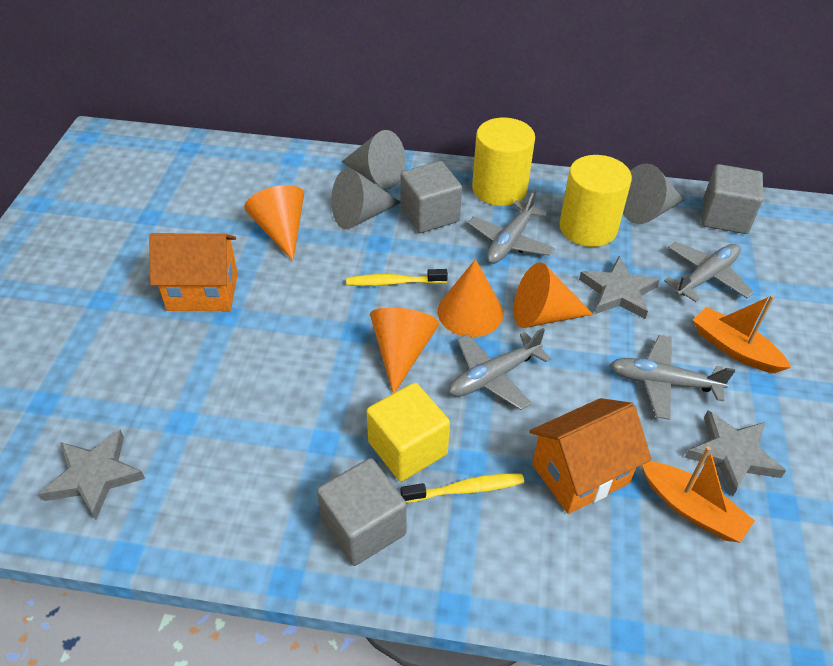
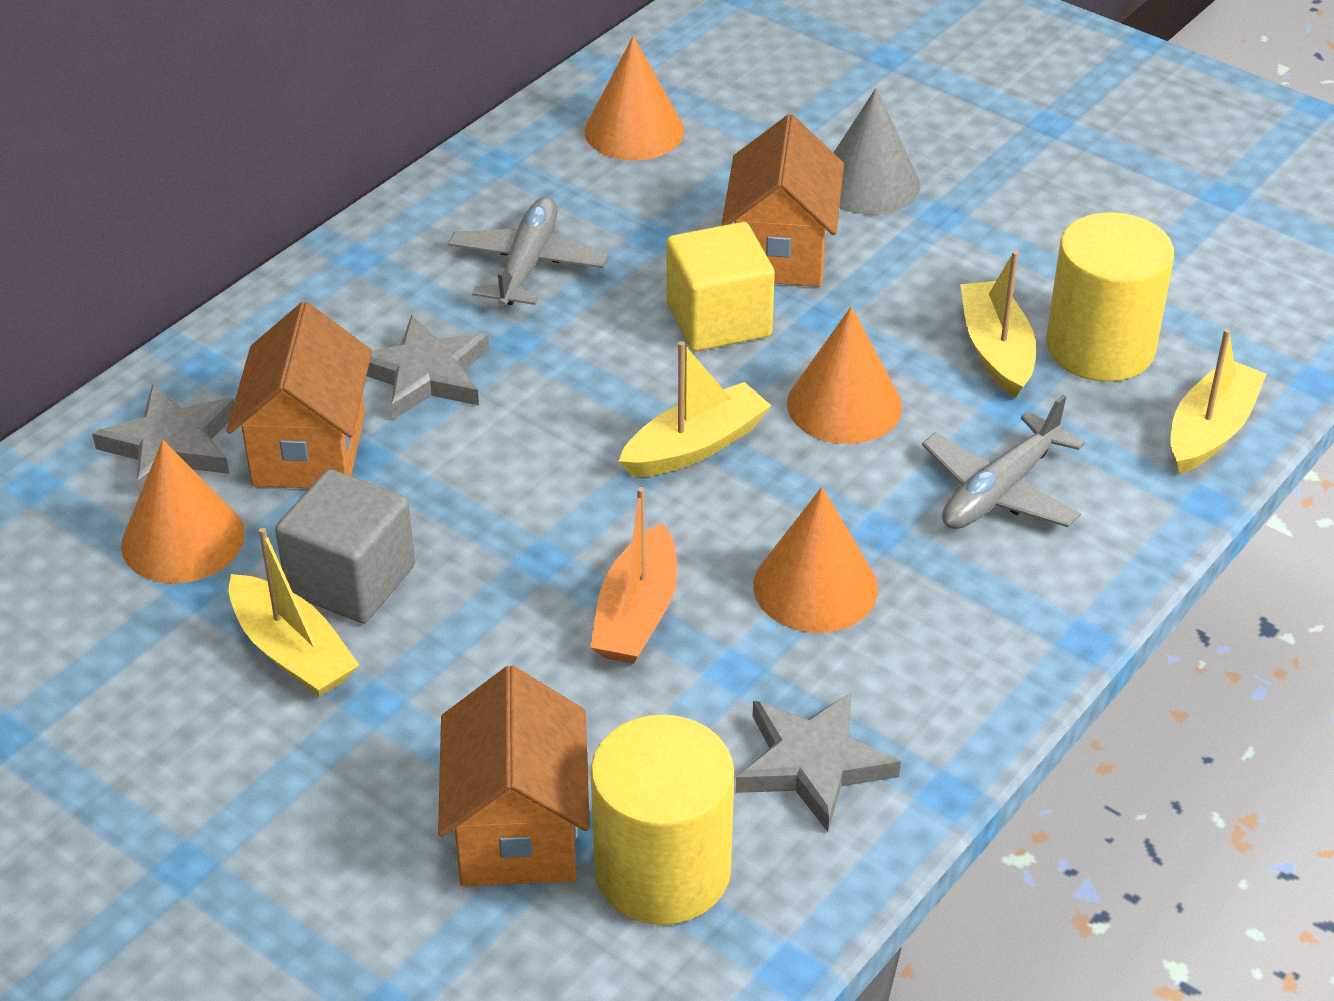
grey cone: [331,168,401,229] [341,130,406,189] [623,164,685,224] = 3 -> [833,88,921,215] = 1
grey cube: [317,458,407,566] [401,161,462,233] [702,164,763,234] = 3 -> [275,469,415,623] = 1
grey plane: [449,328,551,410] [468,190,555,264] [610,335,735,420] [664,242,754,302] = 4 -> [448,197,608,307] [922,395,1085,529] = 2
orange boat: [642,446,755,543] [693,295,791,373] = 2 -> [590,487,677,664] = 1
orange house: [149,233,238,311] [530,398,652,514] = 2 -> [227,302,372,488] [438,666,590,886] [722,114,844,287] = 3
yellow boat: none = 0 -> [229,528,359,697] [618,341,771,477] [960,251,1036,398] [1170,329,1267,474] = 4
yellow toothbrush: [346,269,448,286] [401,473,524,503] = 2 -> none = 0

